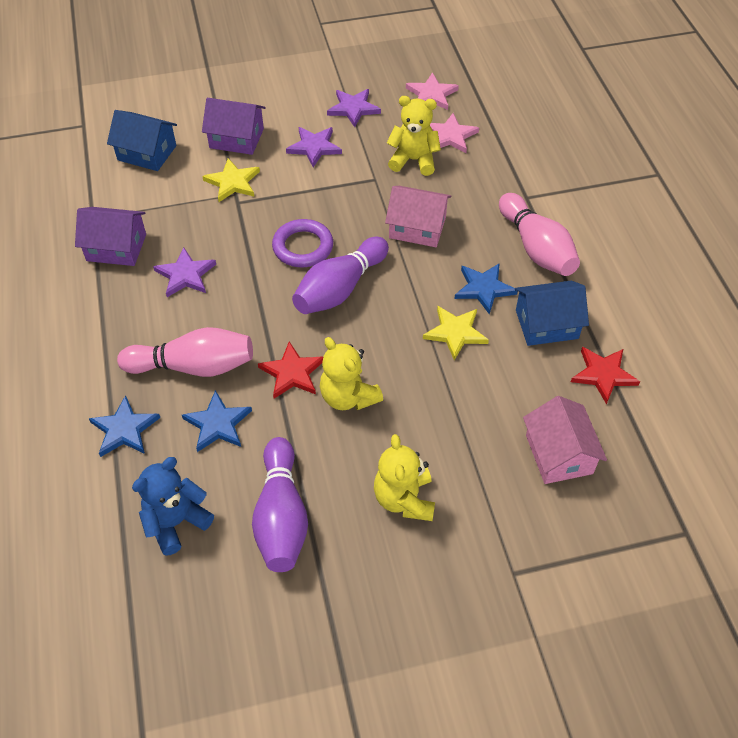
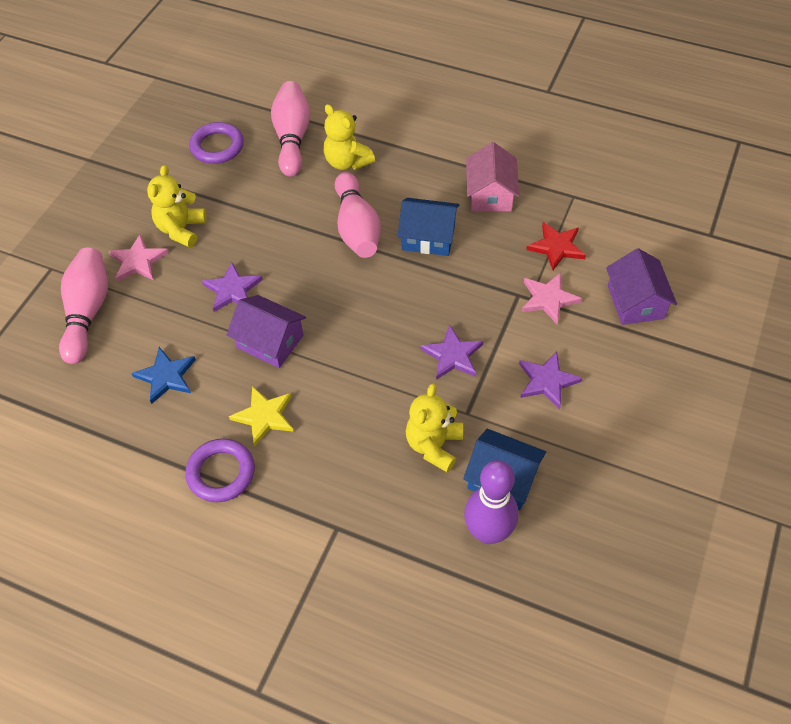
blue star: [89,395,160,457] [182,390,252,452] [454,263,518,314] = 3 -> [131,347,196,404] = 1
blue teddy bear: [132,457,214,556] = 1 -> none = 0
pink bowling pin: [117,327,253,377] [499,193,580,276] = 2 -> [59,248,108,364] [271,81,310,177] [335,172,381,258] = 3
pink house: [385,186,452,247] [523,396,607,484] = 2 -> [466,142,519,211] = 1
purple bowling pin: [252,437,308,572] [292,237,389,314] = 2 -> [464,460,519,544] = 1
purple ring: [272,219,333,267] = 1 -> [185,438,255,502] [189,122,244,164] = 2
red star: [258,341,323,399] [571,347,640,404] = 2 -> [526,222,586,270] = 1
yellow star: [202,158,260,202] [423,306,489,360] = 2 -> [229,386,293,447] = 1

